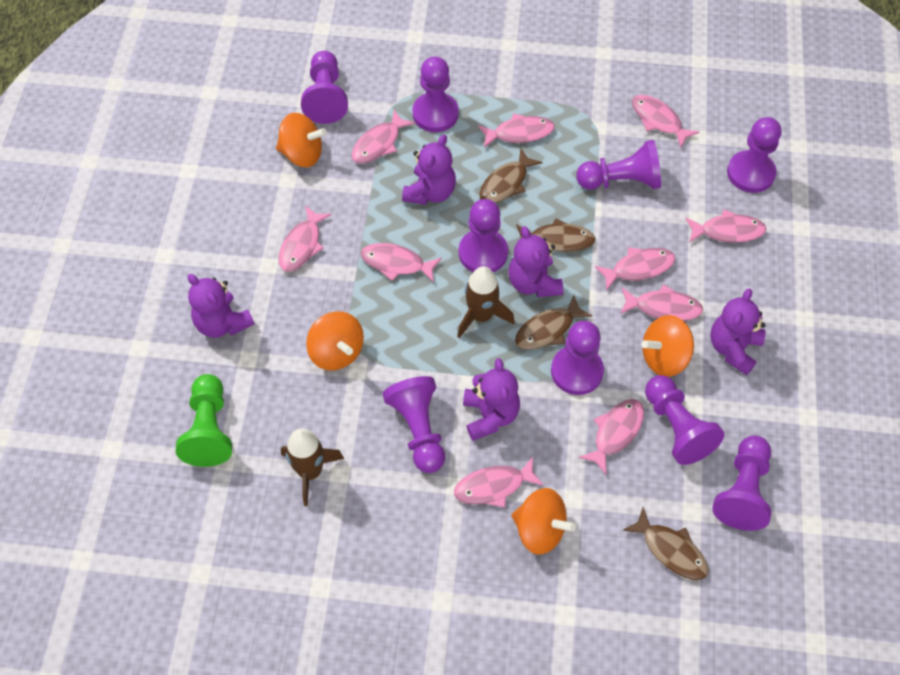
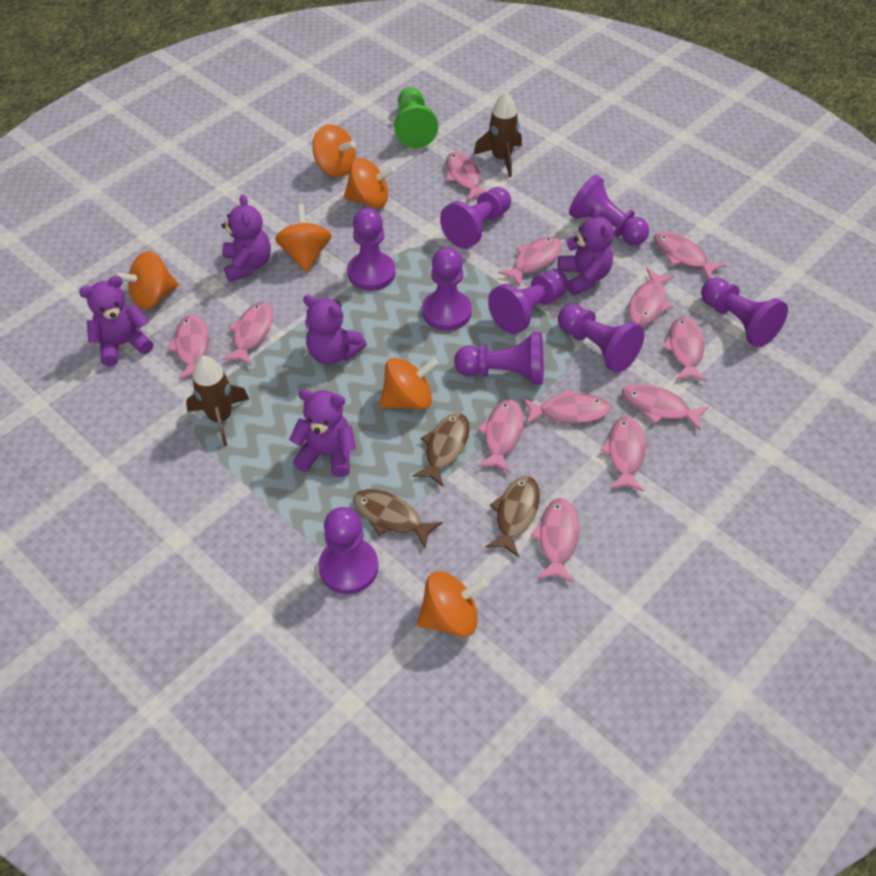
brown fish: [479,148,542,203] [515,295,592,350] [516,218,596,252] [623,507,709,580] = 4 -> [353,489,443,548] [413,413,470,487] [486,476,540,557] = 3
orange spinning top: [276,113,327,167] [306,311,364,370] [512,488,576,555] [641,315,694,377] = 4 -> [114,251,178,309] [275,204,331,273] [312,124,356,177] [344,158,396,208] [380,358,439,410] [417,571,488,637] = 6
pink fish: [279,206,332,272] [352,110,415,164] [361,243,442,283] [454,457,544,507] [478,113,555,148] [579,399,644,474] [595,247,675,291] [620,284,703,321] [632,95,699,148] [685,210,766,243] = 10 -> [167,315,209,380] [222,302,273,366] [446,152,488,201] [477,399,523,473] [498,237,562,287] [523,389,610,425] [531,498,579,583] [600,416,646,492] [622,384,709,431] [629,268,674,326] [654,232,726,280] [662,317,707,381] = 12

